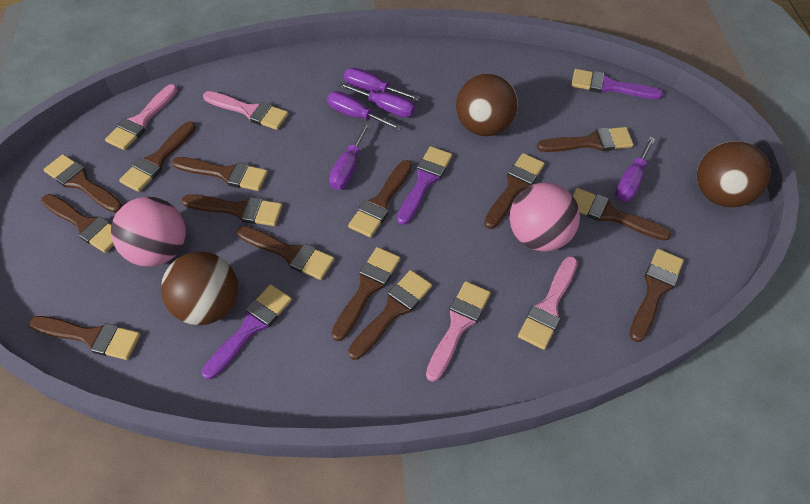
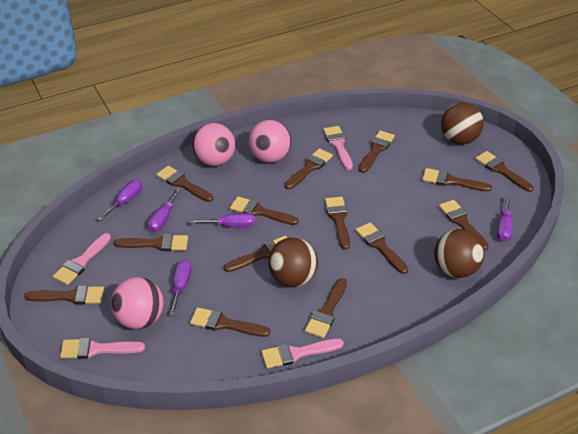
pink ball: [111,197,186,267] [510,183,580,251] = 2 -> [111,277,164,329] [192,123,235,166] [249,120,291,163] = 3
purple brush: [202,284,292,379] [397,146,452,225] [571,69,663,99] = 3 -> none = 0

